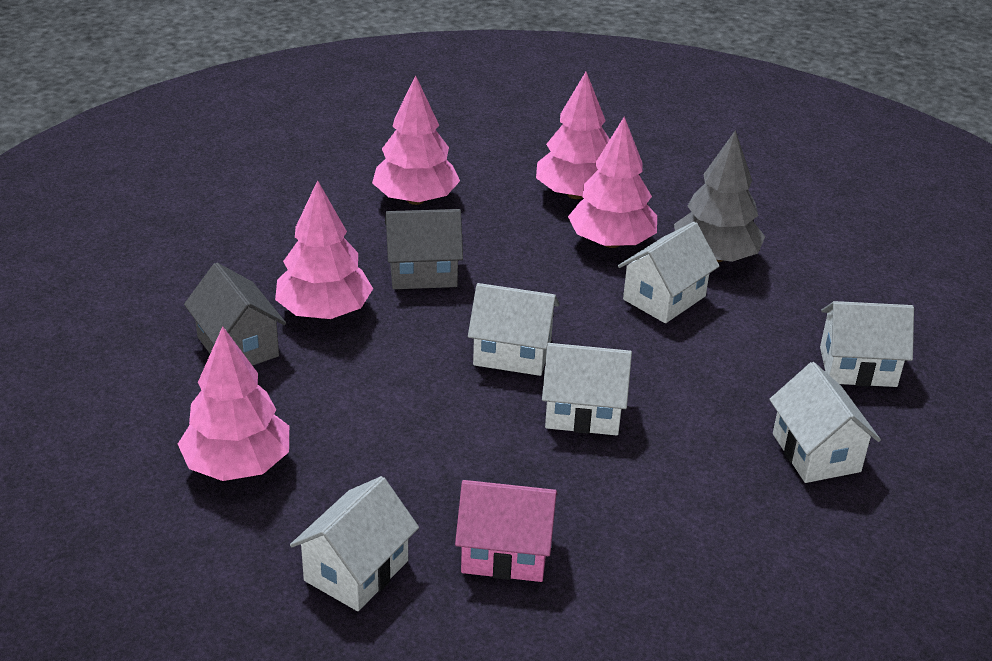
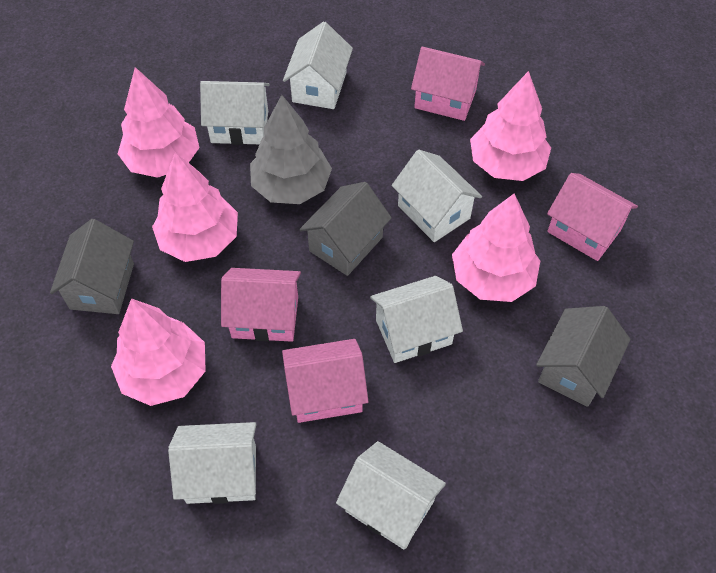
grey house: [184,263,286,366] [385,209,463,289] = 2 -> [50,219,134,314] [299,182,392,276] [536,306,630,407] = 3
pink house: [455,480,558,582] = 1 -> [221,268,301,342] [282,339,369,423] [411,47,485,121] [547,173,638,261] = 4

